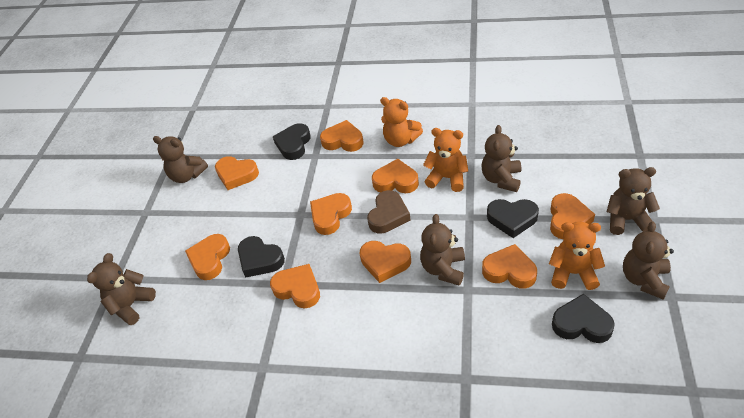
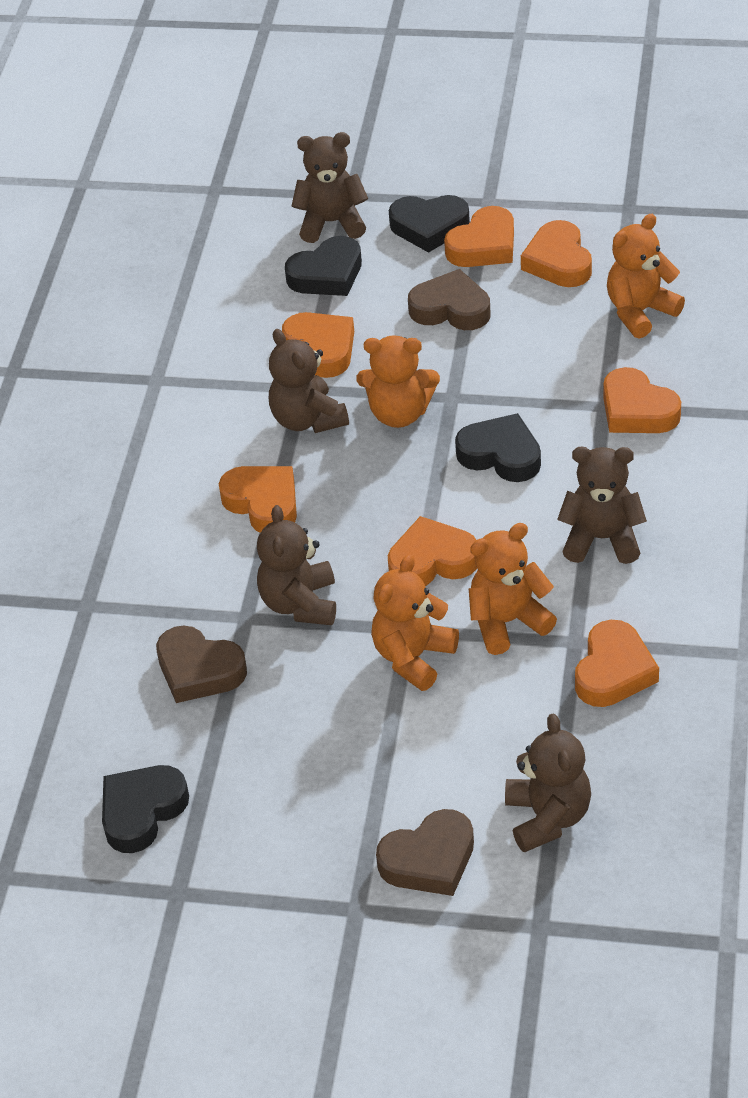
brown heart: [367,190,411,234] = 1 -> [156,626,247,703] [376,809,474,896] [408,269,490,330] = 3
brown teddy bear: [87,253,156,325] [153,136,208,183] [420,214,465,286] [482,125,521,192] [606,167,660,235] [623,221,674,300] = 6 -> [257,505,336,625] [269,329,349,433] [292,132,368,243] [505,713,591,853] [557,447,647,564] = 5
orange heart: [185,234,230,280] [215,156,259,190] [270,264,320,309] [310,193,352,235] [320,120,363,152] [360,241,411,283] [372,159,419,193] [482,244,537,289] [550,193,595,239] = 9 -> [219,466,297,533] [282,312,354,378] [388,516,477,586] [444,206,514,267] [521,220,592,287] [575,620,659,707] [603,367,681,433] = 7
orange teddy bear: [380,97,423,147] [423,128,468,192] [549,222,605,290] = 3 -> [356,335,440,428] [371,554,459,691] [469,523,557,655] [607,214,685,339] = 4

